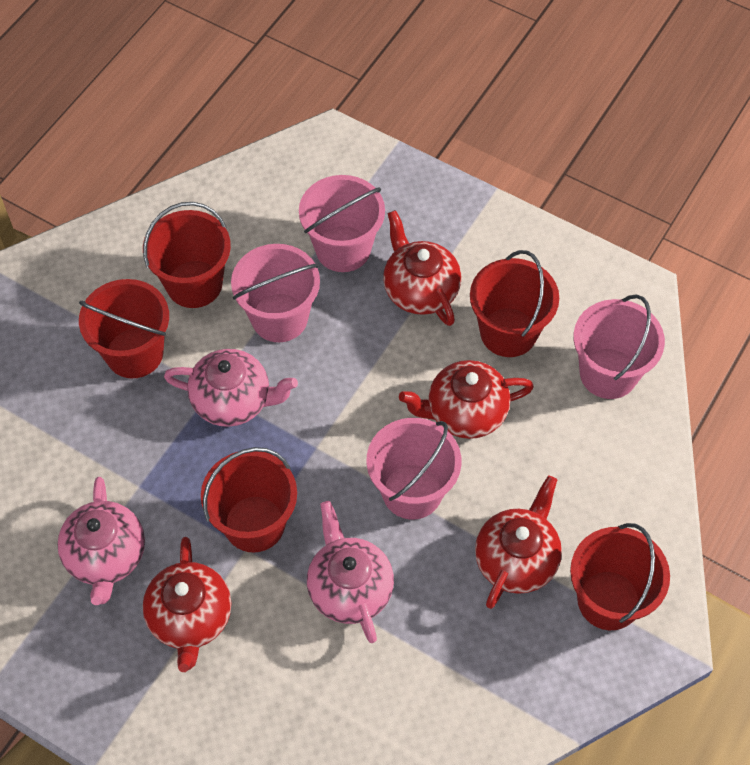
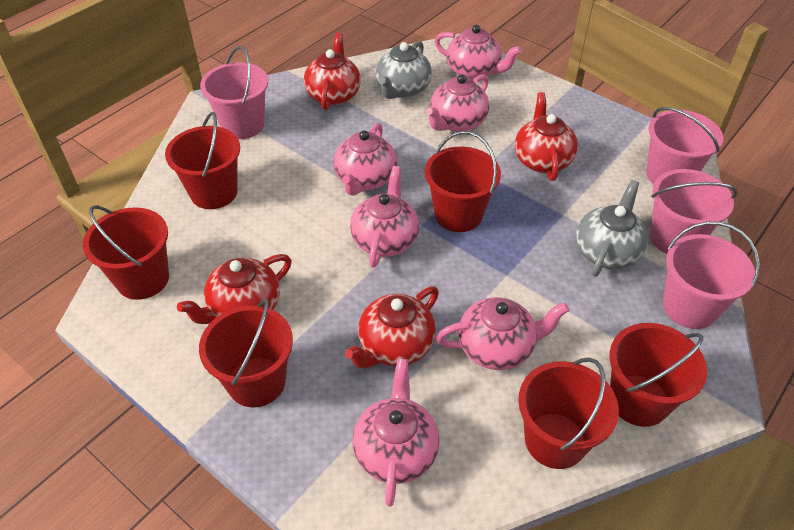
grey teapot: none = 0 -> [376,41,432,99] [576,180,648,277] = 2
pink teapot: [57,477,145,605] [164,349,298,427] [307,501,394,643] = 3 -> [333,123,397,196] [350,166,419,268] [353,359,440,507] [426,74,489,132] [435,25,522,80] [436,297,569,370] = 6
red bucket: [79,279,169,378] [143,202,231,308] [201,447,297,553] [470,250,559,357] [570,523,670,630] = 5 -> [83,205,169,300] [165,112,240,209] [199,299,293,407] [425,131,501,232] [518,358,619,469] [609,323,707,427] = 6

